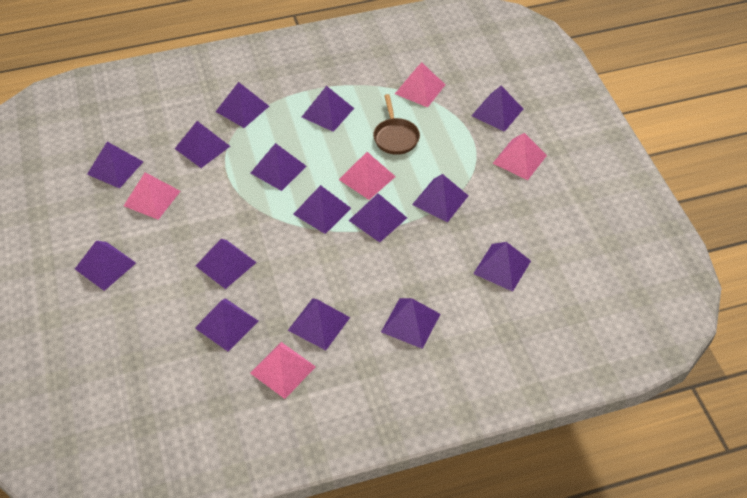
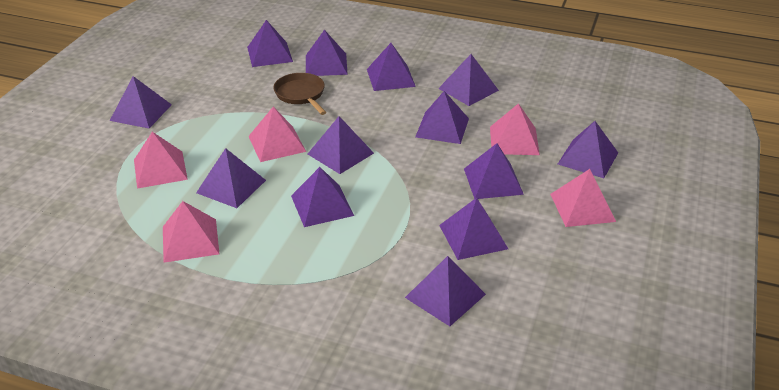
purple pyramid: [75,241,136,291] [87,142,143,189] [175,121,230,168] [195,298,259,352] [196,239,257,289] [216,82,269,128] [251,143,307,191] [288,298,350,350] [293,185,351,234] [302,86,354,132] [348,193,407,242] [381,298,440,349] [412,174,468,222] [471,86,523,132] [473,242,531,292] = 15 -> [110,76,172,129] [196,148,266,208] [247,20,293,67] [291,167,354,227] [306,30,348,76] [308,116,374,174] [367,43,416,91] [405,256,486,326] [415,91,469,144] [438,54,499,106] [439,198,508,260] [464,143,524,199] [558,121,618,178] = 13

